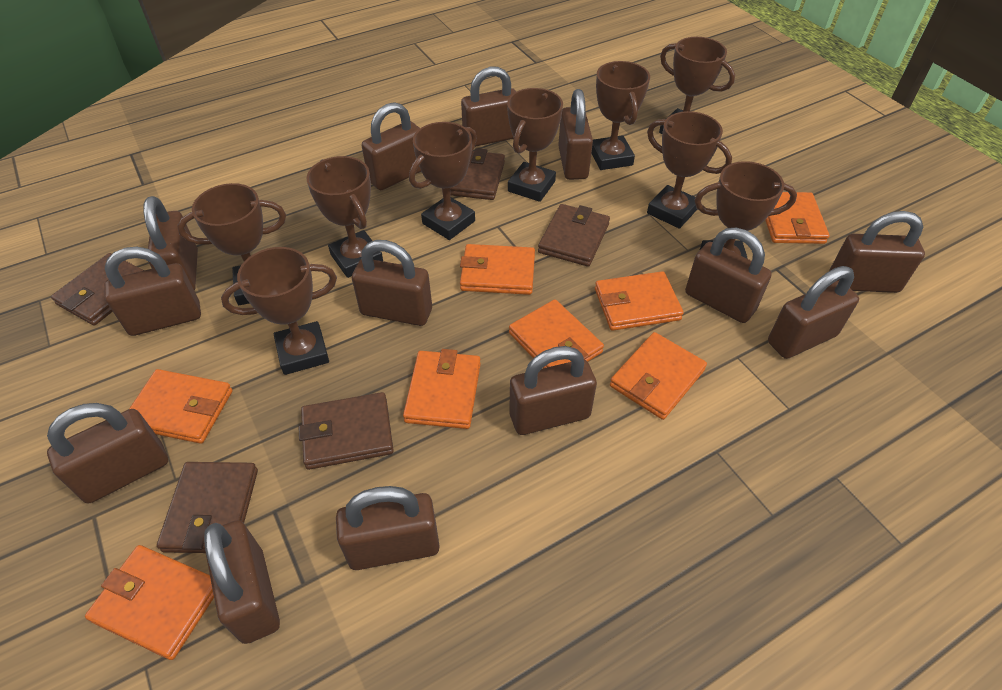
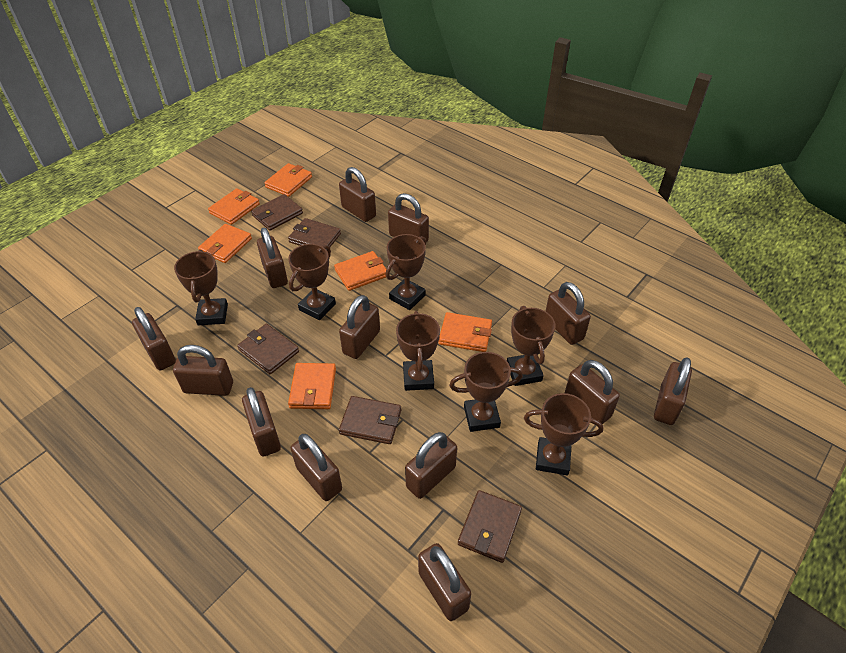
brown trophy: [177,183,286,305] [221,247,337,375] [306,156,383,278] [409,122,477,240] [507,88,563,202] [591,61,650,170] [647,111,732,229] [659,37,735,134] [695,161,797,259] = 9 -> [174,250,228,325] [288,244,336,320] [386,234,426,310] [396,311,440,391] [449,352,523,432] [507,306,555,386] [524,393,603,475] = 7
orange wallet: [85,545,214,660] [129,369,233,444] [403,349,481,429] [460,244,535,295] [509,299,604,368] [595,271,684,331] [610,332,707,420] [765,192,829,244] = 8 -> [198,224,252,263] [208,188,260,225] [264,163,312,197] [288,363,336,409] [334,251,387,291] [439,312,492,352] = 6

